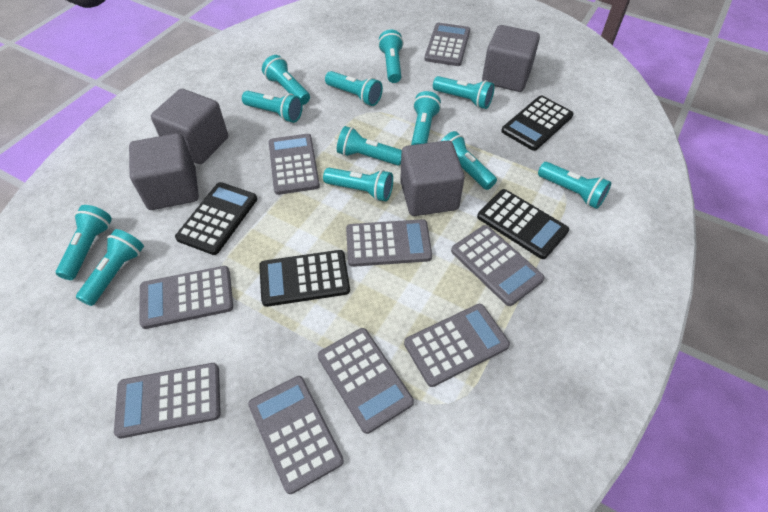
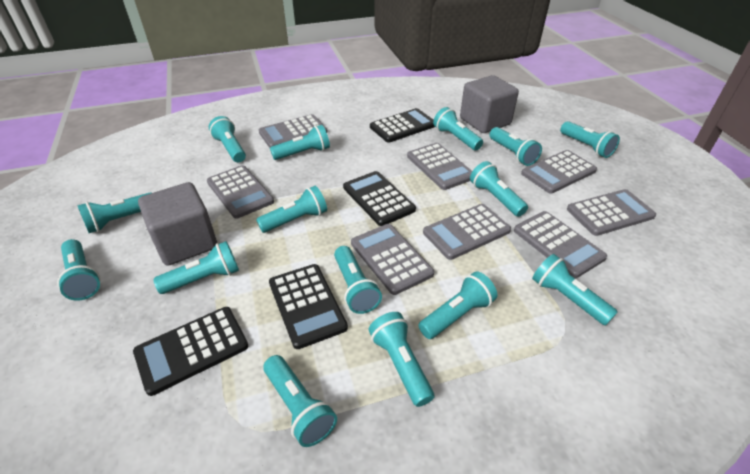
grey calculator: [114,363,221,438] [139,266,233,329] [248,376,344,494] [269,134,320,195] [318,328,414,434] [346,219,432,267] [404,304,510,387] [424,23,470,66] [451,225,545,306] = 9 -> [207,165,274,219] [259,114,327,148] [351,224,434,295] [407,143,472,190] [423,204,511,260] [514,211,607,278] [521,150,597,194] [567,189,656,236] = 8
grey cube: [129,133,199,210] [151,89,228,164] [400,140,465,216] [482,25,540,92] = 4 -> [138,182,217,266] [460,75,519,133] = 2
turquoise flashlight: [56,205,112,280] [76,229,144,306] [242,91,303,123] [262,55,310,105] [323,168,393,201] [325,71,383,106] [337,126,402,165] [378,30,403,83] [411,91,441,145] [433,76,494,109] [441,131,497,190] [538,162,611,209] = 12 -> [57,239,100,300] [77,193,151,233] [153,241,239,294] [209,116,246,163] [256,186,327,233] [263,355,337,447] [270,125,330,160] [334,246,382,314] [369,312,434,407] [418,271,498,339] [433,107,483,150] [470,161,528,217] [490,127,542,166] [532,254,618,325] [560,121,620,158] = 15

